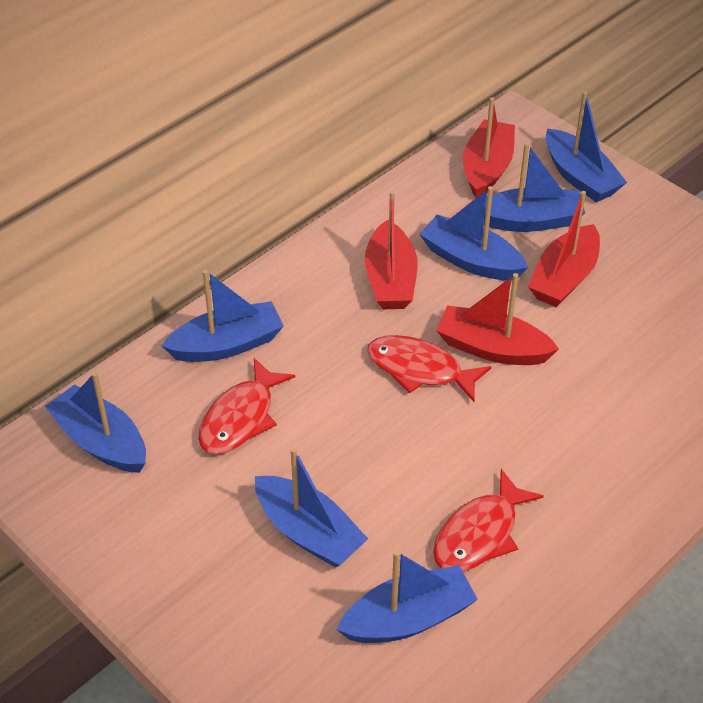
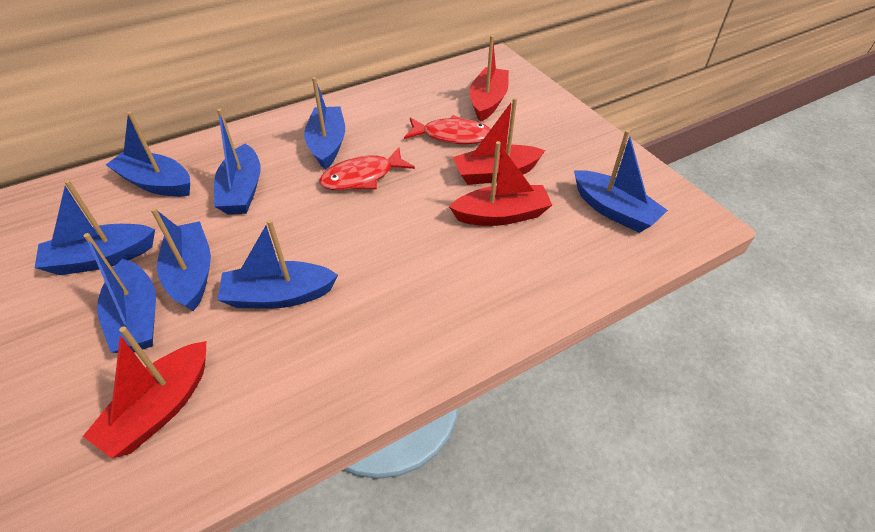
blue boat: [45,372,146,473] [162,270,284,362] [255,448,368,568] [336,550,478,643] [419,186,528,281] [484,143,585,232] [546,91,627,202] = 7 -> [35,180,155,275] [83,233,156,353] [106,111,190,197] [151,208,211,311] [214,109,260,215] [218,219,338,308] [304,77,345,170] [574,130,668,233] = 8
red fish: [198,358,295,454] [367,335,492,402] [433,469,544,571] = 3 -> [319,147,415,190] [404,115,491,144] = 2

